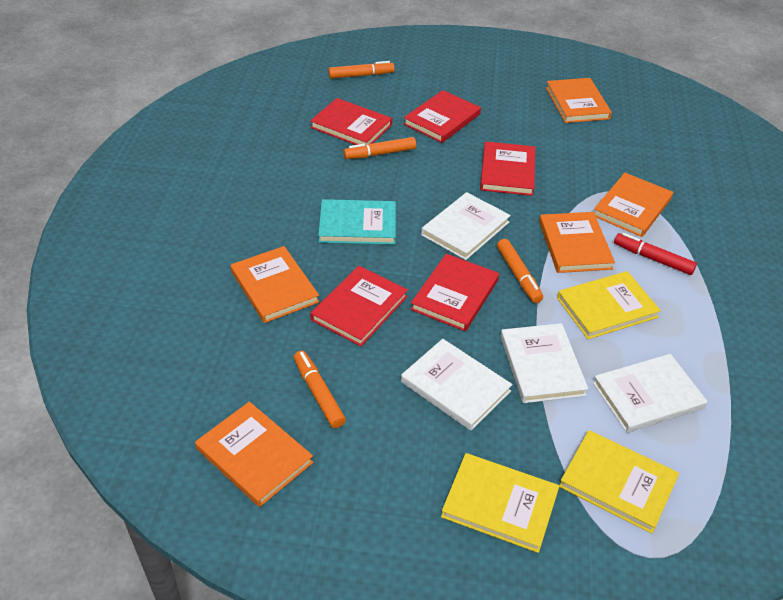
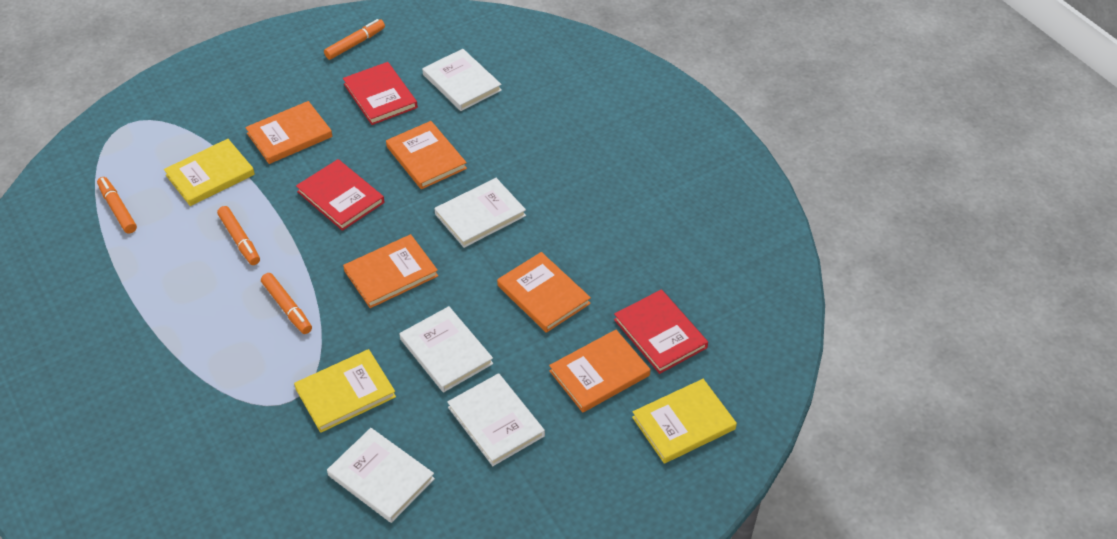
red book: [310,98,392,145] [310,266,408,347] [404,90,481,143] [411,254,499,331] [480,141,535,196] = 5 -> [296,159,385,231] [343,62,418,125] [614,289,708,374] = 3
red marker: [614,233,697,275] = 1 -> none = 0
turquoise book: [318,199,396,245] = 1 -> none = 0
white book: [401,339,513,431] [421,192,511,260] [500,323,588,403] [593,354,708,433] = 4 -> [327,428,435,523] [400,306,493,393] [422,49,502,111] [434,178,526,248] [447,373,545,466] = 5

